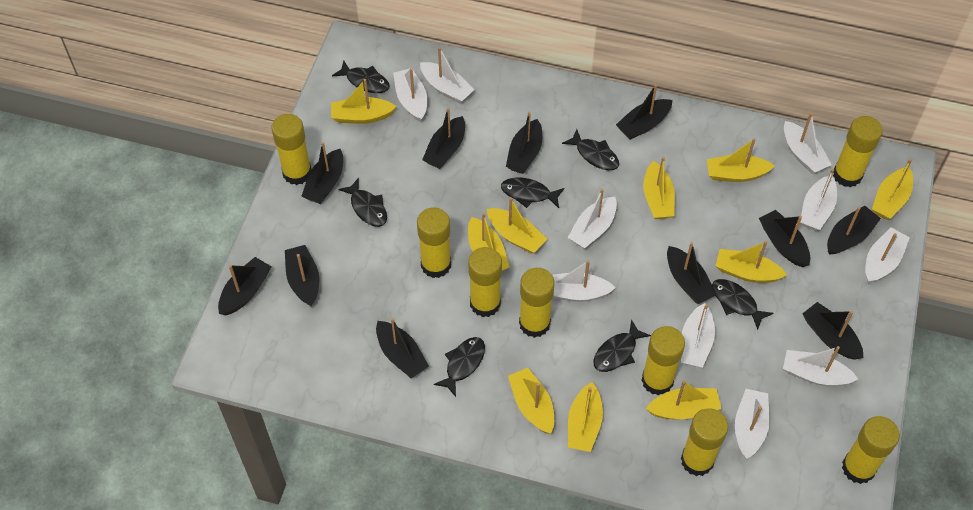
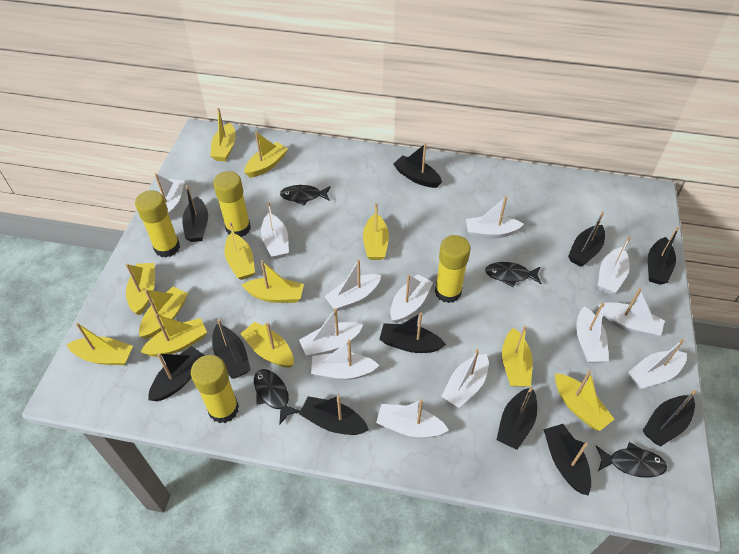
black fish: [332,61,390,93] [338,178,387,227] [433,337,485,397] [501,178,564,208] [562,129,619,171] [593,319,651,372] [712,279,773,330] = 7 -> [254,369,300,425] [280,185,331,206] [485,262,542,287] [596,442,667,478] = 4
white boat: [393,68,427,122] [420,47,475,104] [552,260,616,302] [568,189,617,249] [681,303,715,368] [735,389,770,459] [783,346,858,386] [784,113,832,174] [800,169,837,231] [865,228,910,283] = 10 -> [155,173,185,217] [261,202,289,259] [299,308,363,357] [311,340,379,380] [324,259,381,311] [376,399,449,438] [390,274,433,323] [441,349,489,408] [466,196,524,238] [576,303,609,363] [598,237,631,294] [598,288,665,337] [628,339,687,389] = 13
yellow boat: [331,79,397,124] [468,213,510,271] [487,197,547,254] [508,368,554,434] [568,382,603,452] [643,157,675,219] [646,381,722,420] [707,138,775,182] [716,241,787,283] [872,159,913,220] = 10 -> [67,323,133,365] [126,263,155,315] [139,287,188,339] [141,314,207,357] [210,108,236,161] [225,222,255,280] [241,321,294,368] [242,260,304,303] [244,132,288,178] [363,203,389,260] [502,326,533,387] [555,370,614,431] = 12
yellow glue stick: [271,114,311,185] [417,207,451,278] [468,247,502,317] [519,268,554,338] [641,326,685,396] [681,408,728,476] [833,116,883,187] [842,416,900,484] = 8 -> [135,190,180,258] [191,355,239,423] [213,171,251,237] [435,235,471,303] = 4

